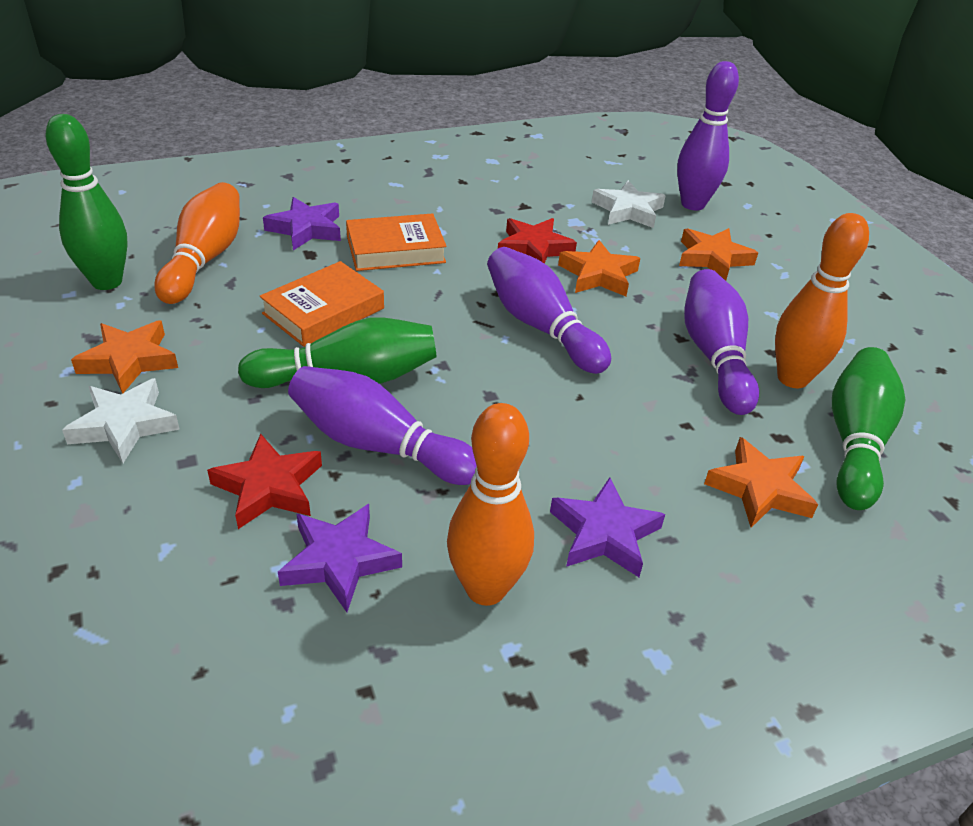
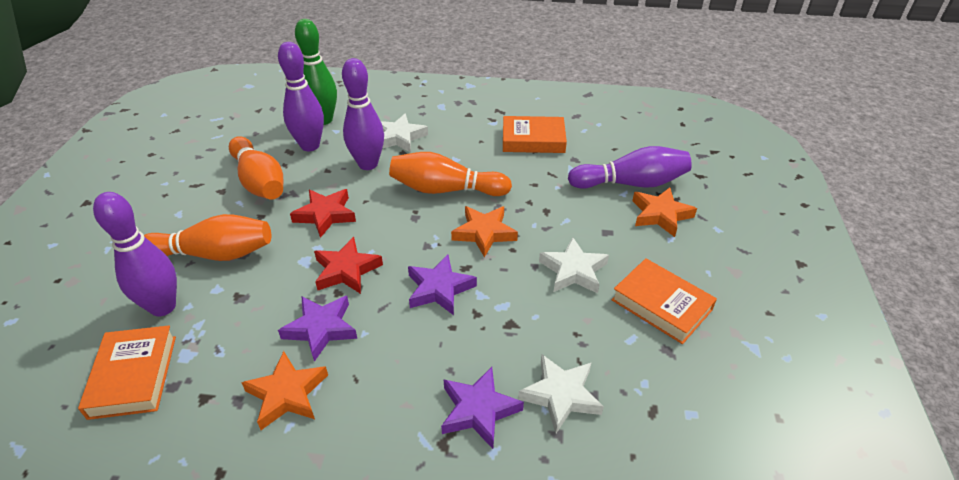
green bowling pin: [45,114,128,290] [238,318,437,388] [832,347,905,510] = 3 -> [295,19,337,125] = 1
orange book: [259,261,384,347] [346,213,447,271] = 2 -> [78,325,176,420] [503,116,567,153] [611,258,717,344] = 3
orange star: [71,321,178,394] [558,240,640,296] [679,228,758,281] [704,437,818,528] = 4 -> [242,351,328,430] [451,206,518,257] [632,187,697,237] = 3
white star: [62,378,180,463] [592,180,666,228] = 2 -> [381,114,428,153] [518,355,604,433] [539,237,609,293] = 3

